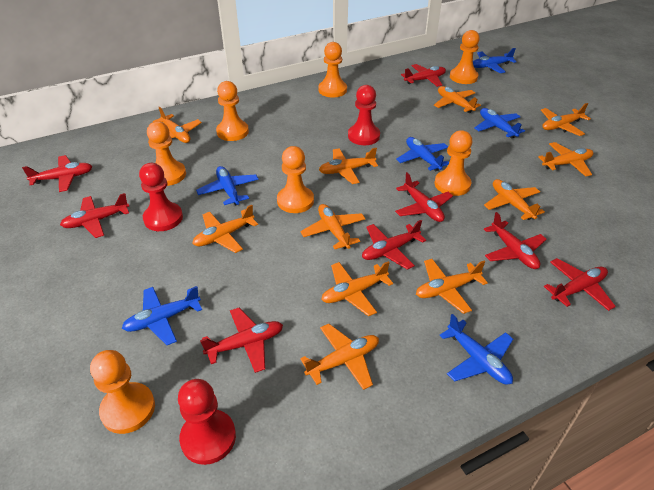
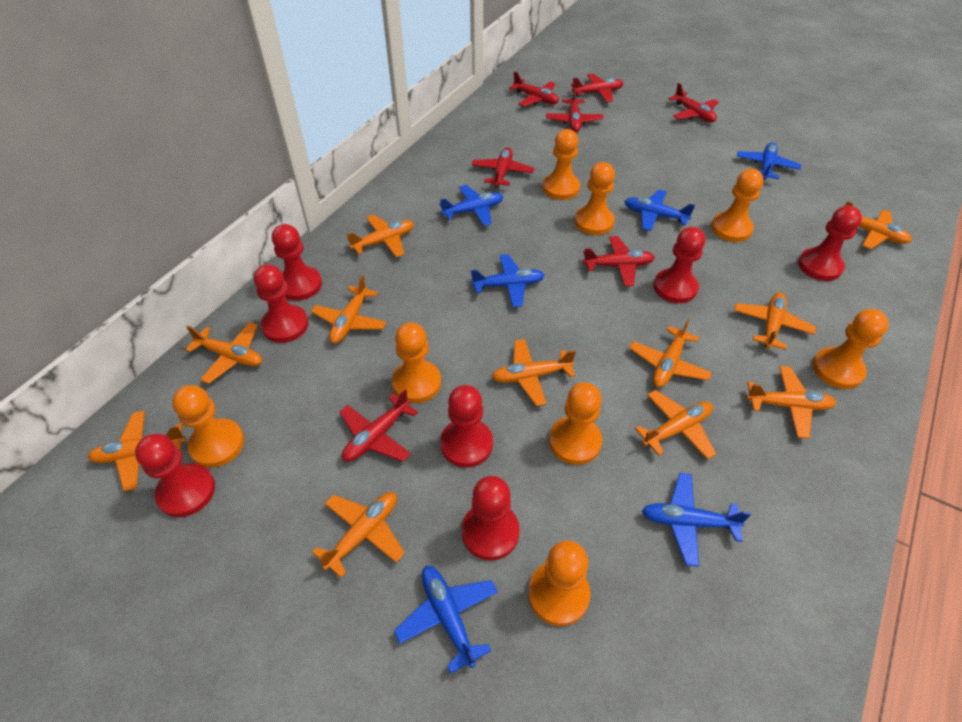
orange pawn: [90,350,155,434] [147,121,186,186] [216,81,249,141] [277,146,314,213] [318,42,347,98] [435,130,472,196] [450,30,480,84] = 7 -> [172,385,244,468] [392,322,441,403] [528,540,591,626] [543,129,580,200] [549,382,602,465] [575,162,615,235] [711,169,764,242] [813,309,889,389] = 8
red pawn: [139,163,183,231] [178,379,236,465] [348,85,380,145] = 3 -> [135,434,215,517] [254,264,309,343] [272,224,322,301] [440,385,493,468] [462,476,520,560] [653,227,705,303] [798,205,862,281] = 7
red plane: [22,155,93,192] [60,193,129,238] [200,308,283,373] [362,220,426,270] [395,172,453,222] [401,64,446,87] [484,212,547,269] [544,258,616,311] = 8 -> [340,389,418,462] [472,148,534,188] [509,72,559,107] [546,87,604,132] [571,74,624,102] [583,236,655,286] [669,83,719,122] = 7

